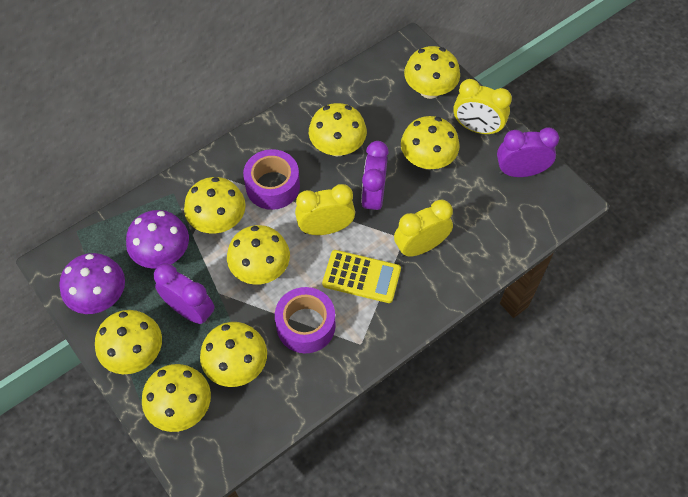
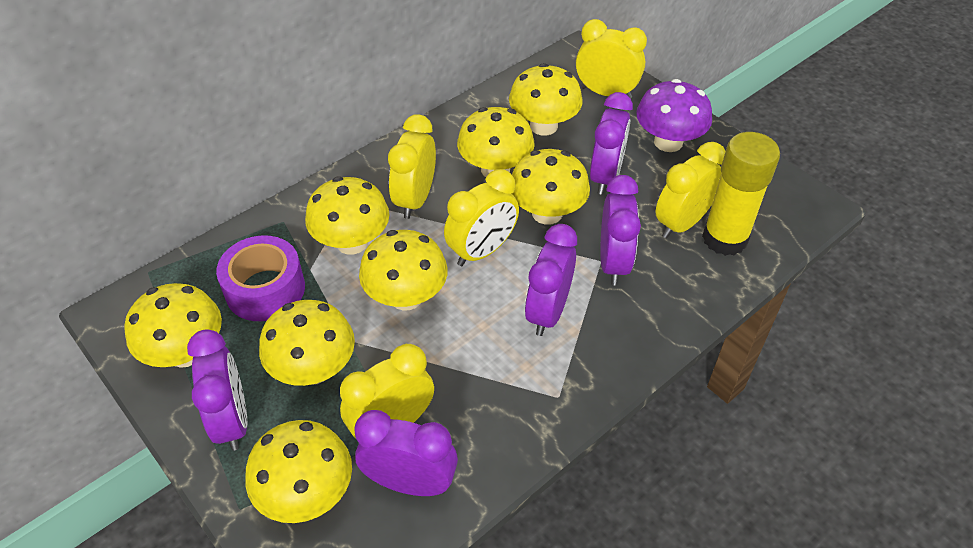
purple clock: [154,263,215,324] [361,141,389,215] [497,128,559,177] = 3 -> [187,329,247,451] [354,410,458,496] [525,224,577,336] [590,92,633,195] [600,175,641,285] = 5
purple mushroom: [59,253,125,314] [126,210,189,269] = 2 -> [636,79,712,152] = 1
purple tape: [243,149,300,210] [275,287,335,353] = 2 -> [216,235,305,321] = 1
yellow calculator: [322,250,401,303] = 1 -> none = 0
yellow clock: [295,184,355,235] [394,199,453,257] [453,79,512,135] = 3 -> [340,344,434,438] [388,114,436,219] [444,169,519,266] [576,19,647,98] [656,142,726,239] = 5
yellow glue stick: none = 0 -> [702,132,780,256] = 1

